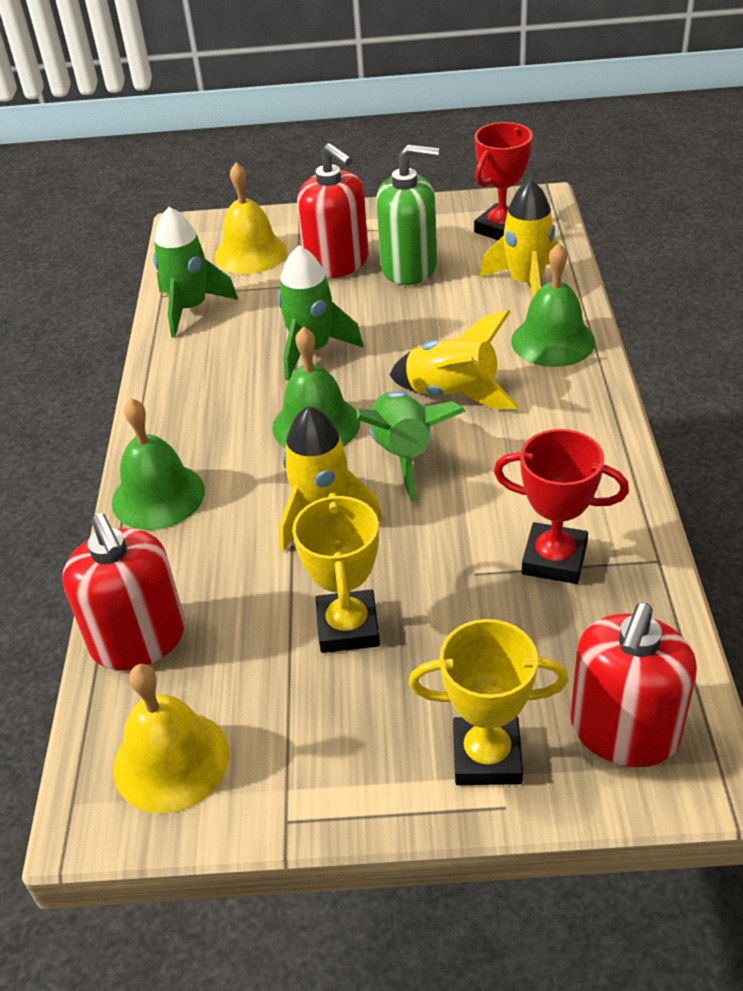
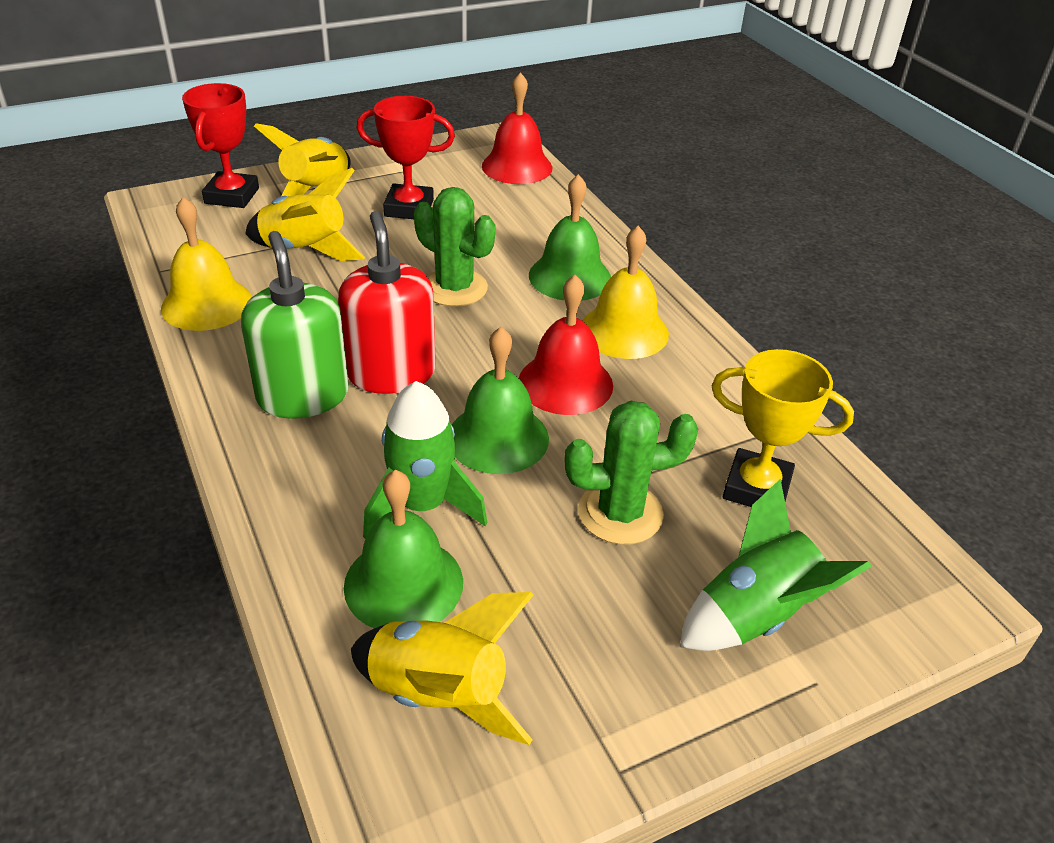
green cactus: none = 0 -> [414,187,495,307] [564,401,698,545] = 2
green rocket: [153,207,238,338] [278,246,363,381] [356,391,465,501] = 3 -> [363,381,487,539] [680,479,872,651] = 2
red bell: none = 0 -> [482,72,552,184] [519,275,613,415] = 2
red soap dispenser: [62,513,185,670] [297,143,369,279] [570,603,697,767] = 3 -> [338,211,436,394] = 1
yellow trophy: [292,492,380,653] [409,619,569,785] = 2 -> [712,349,854,507] = 1

